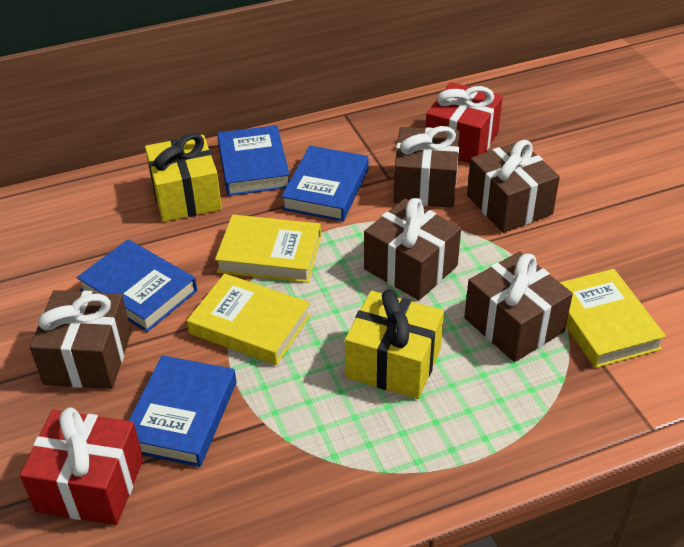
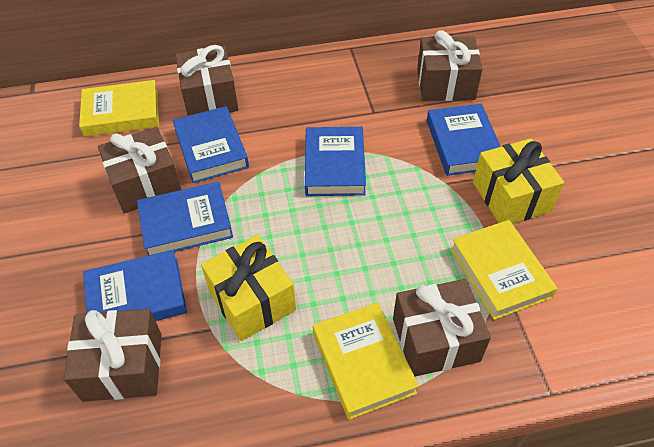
blue book: [77,239,197,332] [128,355,237,467] [217,125,290,196] [281,146,369,222] = 4 -> [83,250,187,321] [137,182,233,255] [173,106,249,183] [305,127,366,196] [427,104,501,176] = 5
red gift: [20,407,143,525] [426,82,503,163] = 2 -> none = 0

